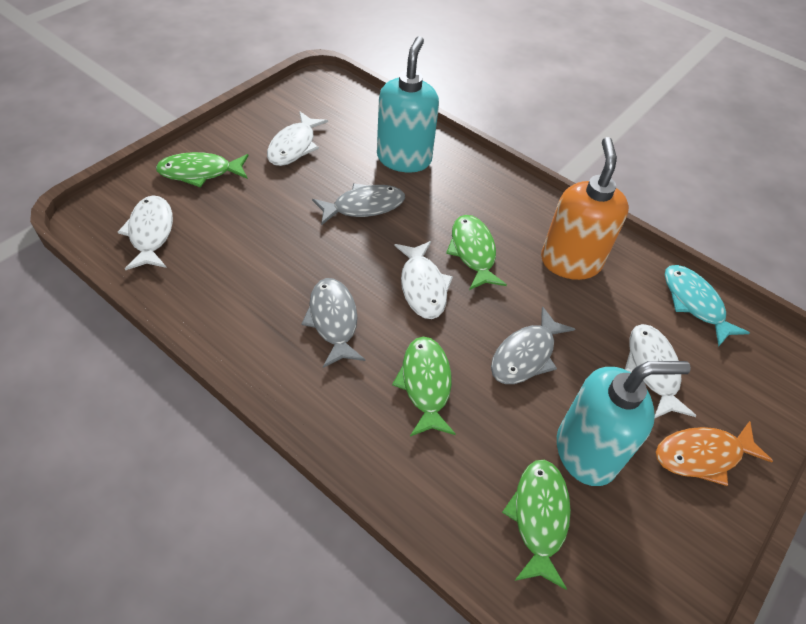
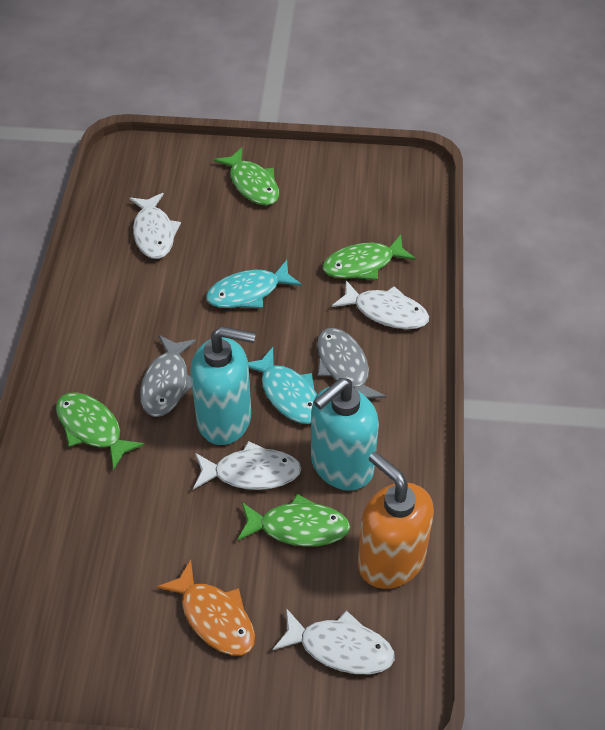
grey fish: [301,278,366,368] [312,183,405,226] [491,306,575,384] = 3 -> [140,335,196,417] [317,328,386,398] = 2
turquoise fish: [665,265,750,346] = 1 -> [206,260,302,308] [248,347,317,424] = 2

